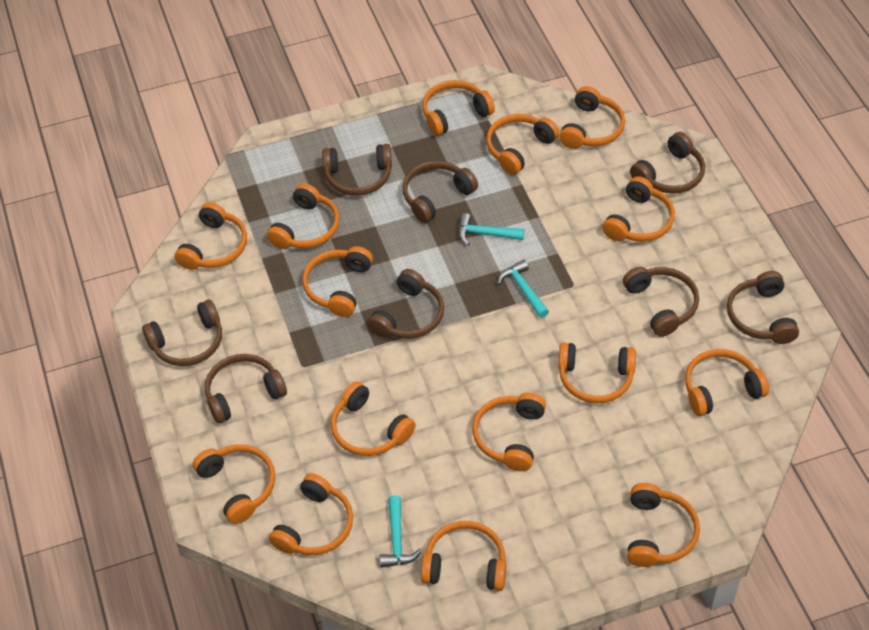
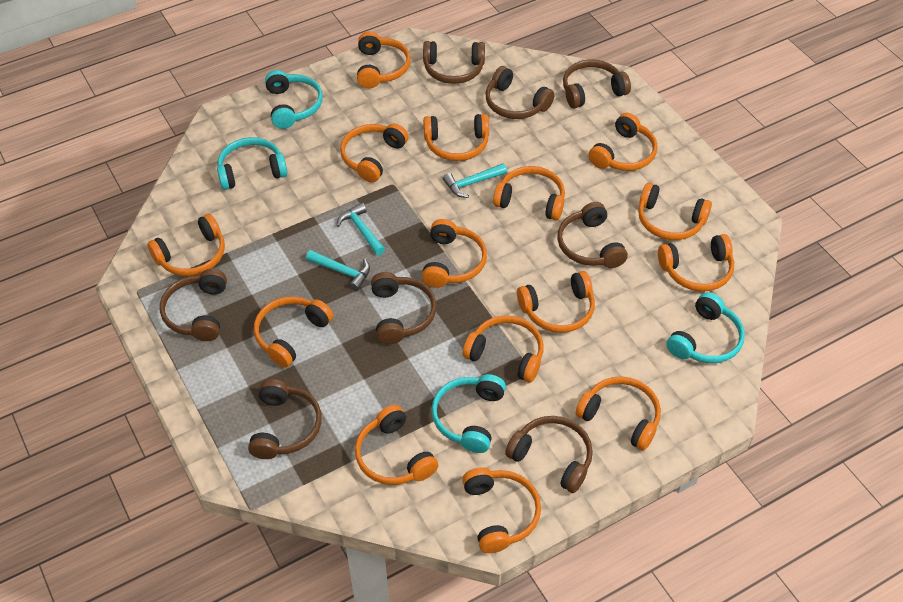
turquoise headphones: none = 0 -> [217,137,287,190] [265,70,323,129] [431,374,506,453] [666,292,745,363] = 4

